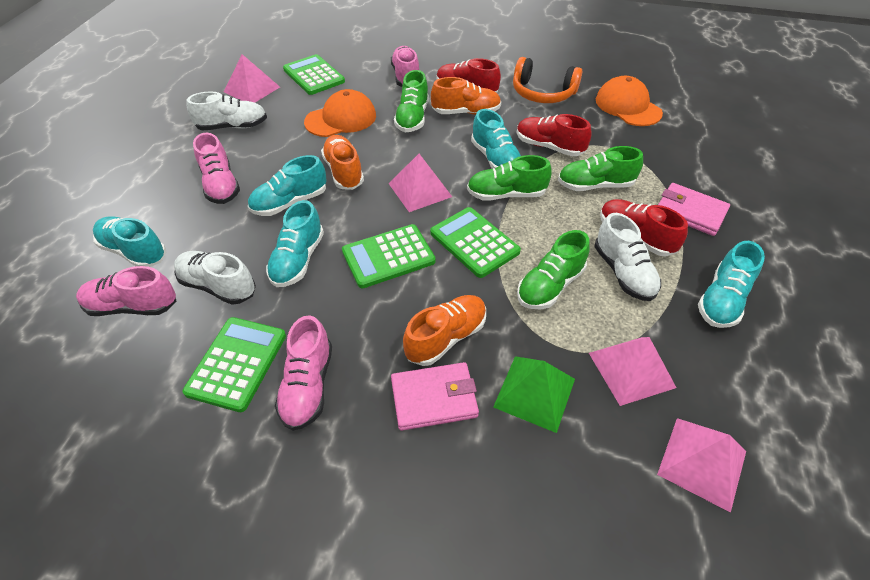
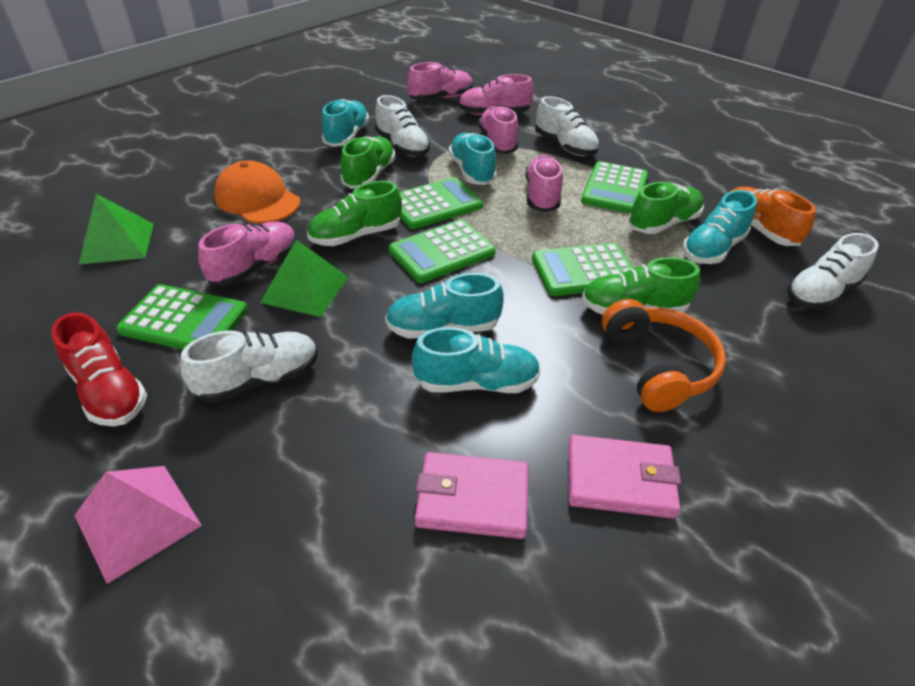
green calculator: [182,317,286,412] [283,54,345,95] [342,224,436,288] [430,207,521,278] = 4 -> [116,284,248,350] [389,219,496,283] [400,177,483,229] [532,243,633,296] [581,161,648,214] = 5
green pyramid: [493,356,575,433] = 1 -> [79,194,154,264] [260,240,349,317] = 2
orange cap: [304,89,376,137] [596,76,663,126] = 2 -> [214,160,300,224] = 1
orange shoe: [321,135,364,190] [403,295,486,366] [431,77,501,115] = 3 -> [730,187,816,246] = 1
pink pyramid: [224,54,280,102] [388,154,452,212] [589,337,676,406] [657,418,746,513] = 4 -> [74,466,202,584] = 1
pink shoe: [76,266,176,316] [193,133,240,204] [275,315,332,431] [391,46,419,87] = 4 -> [198,222,297,286] [407,62,473,101] [458,74,534,115] [478,106,518,154] [525,155,563,212] = 5
red shoe: [437,58,501,93] [517,114,592,156] [600,199,688,256] = 3 -> [51,312,147,426] = 1
white shoe: [174,251,256,305] [187,91,267,131] [595,213,661,301] = 3 -> [180,330,318,403] [375,95,430,157] [535,96,599,156] [787,233,879,310] = 4

